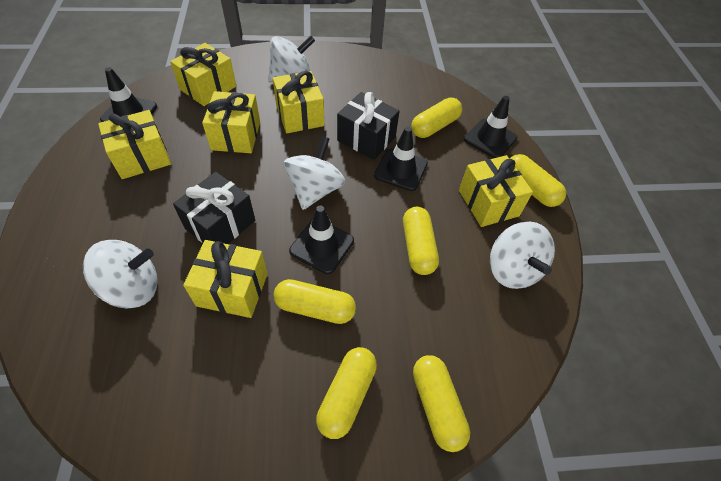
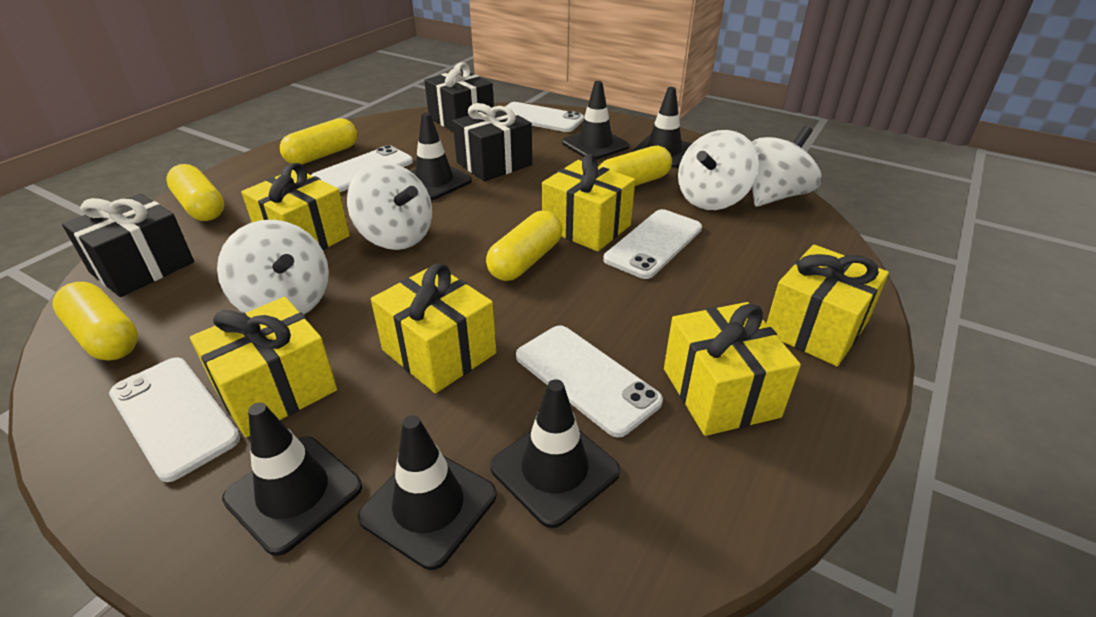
black gift: [173,172,255,244] [337,92,399,160] = 2 -> [62,194,194,297] [424,62,494,132] [453,103,532,181] = 3
black traffic cone: [100,67,157,122] [289,205,354,274] [374,127,428,191] [464,96,517,158] = 4 -> [222,402,362,556] [358,415,496,570] [411,113,472,200] [490,379,620,528] [562,81,629,160] [631,87,692,168] = 6
white phone: none = 0 -> [109,358,240,482] [311,145,413,192] [505,102,584,132] [516,325,663,437] [603,209,702,279] = 5
yellow capsule: [273,279,356,324] [316,347,377,439] [403,207,439,275] [412,97,462,138] [413,355,470,452] [509,154,566,207] = 6 -> [52,282,138,360] [166,164,224,221] [280,118,357,164] [486,211,562,281] [599,146,672,186] = 5

